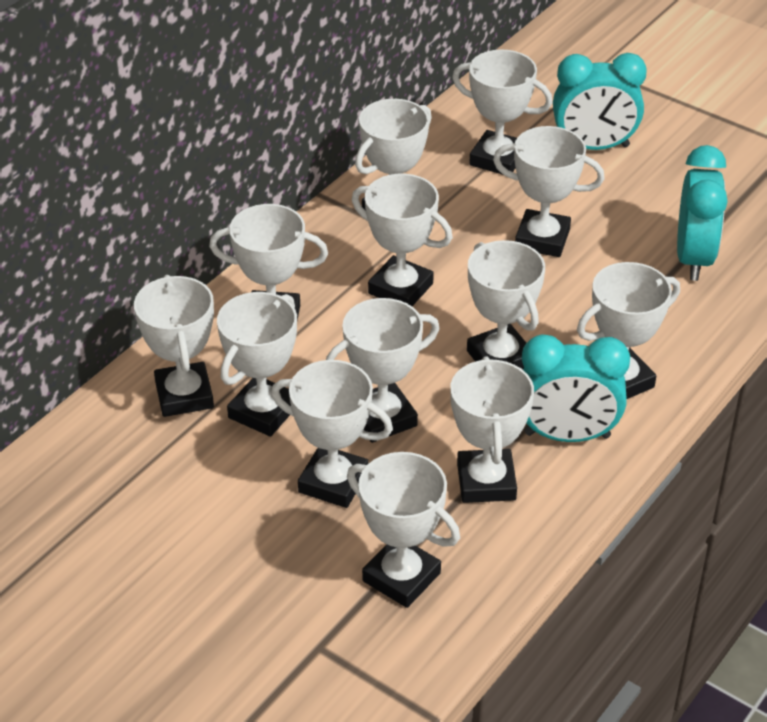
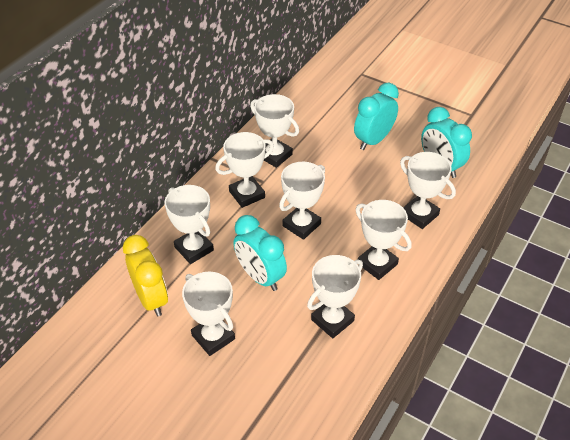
white trophy: [134,275,214,417] [209,204,328,320] [217,292,297,437] [271,360,393,508] [326,298,439,443] [347,452,460,608] [352,174,453,306] [355,99,432,211] [450,356,534,503] [452,50,552,175] [467,240,545,370] [493,126,605,257] [577,262,680,399] = 13 -> [165,185,214,264] [182,272,235,356] [215,132,274,208] [250,94,299,168] [279,162,325,240] [307,255,363,338] [356,200,412,280] [400,152,456,229] = 8
yellow clock: none = 0 -> [123,235,168,317] = 1

